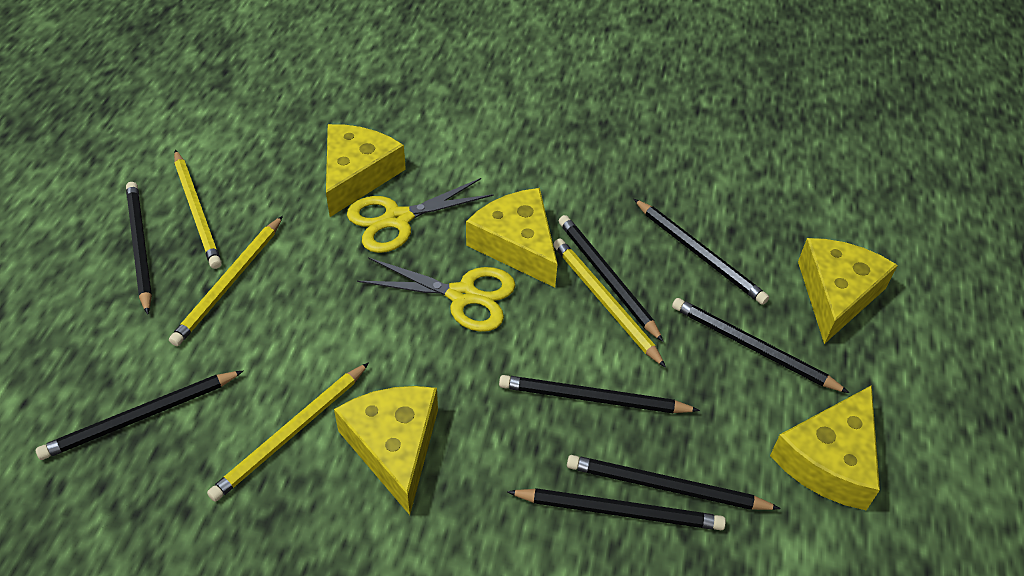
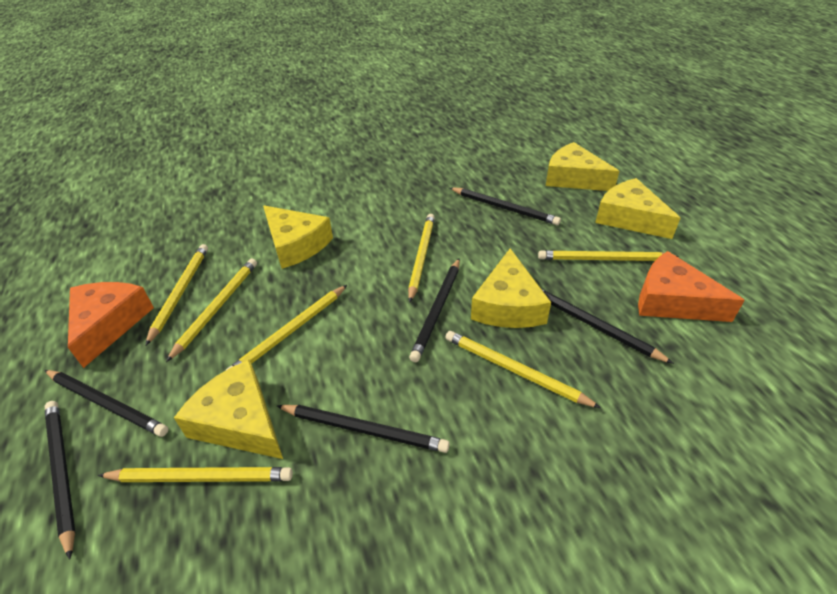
black pencil: [36,371,243,460] [126,182,152,315] [499,375,700,413] [507,488,726,530] [559,215,664,342] [567,455,781,510] [634,199,769,305] [672,298,849,393] = 8 -> [44,401,76,560] [45,370,168,437] [277,405,450,453] [409,258,460,362] [450,187,561,225] [542,289,674,364] = 6
orange cheese: none = 0 -> [68,282,154,368] [638,251,745,322] = 2
yellow pencil: [169,216,283,346] [174,150,222,269] [207,362,369,502] [553,238,666,368] = 4 -> [98,467,293,482] [145,244,208,346] [166,259,257,362] [225,285,347,371] [408,214,435,303] [445,331,601,408] [538,250,678,261] = 7
yellow scissors: [347,178,494,253] [357,257,516,332] = 2 -> none = 0

